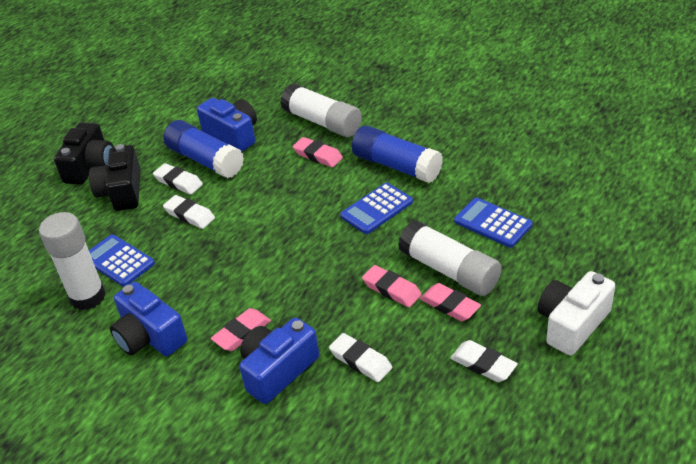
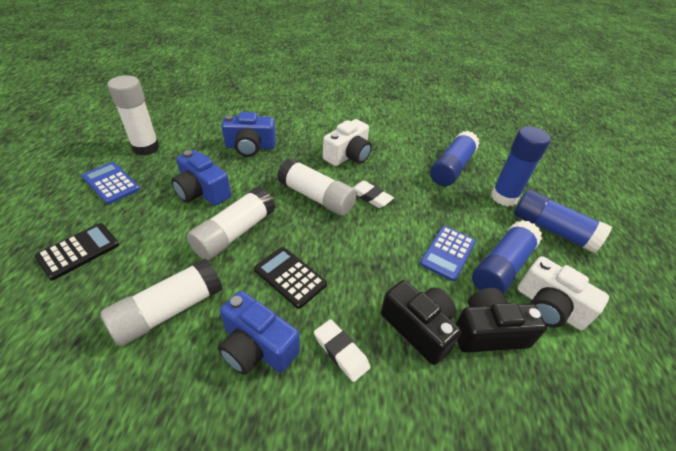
black calculator: none = 0 -> [35,223,119,280] [254,247,327,309] = 2
blue calculator: [89,234,155,287] [340,183,413,234] [454,197,533,248] = 3 -> [82,162,140,204] [420,226,476,281] = 2
blue glue stick: [164,120,244,178] [352,125,443,183] = 2 -> [430,131,480,186] [472,220,542,294] [491,126,551,206] [514,189,612,253] = 4
pink eraser: [211,308,271,351] [293,137,343,167] [362,265,422,308] [420,283,481,321] = 4 -> none = 0
white camera: [538,271,615,356] = 1 -> [323,119,372,166] [518,256,609,330] = 2
white eraser: [153,163,203,195] [163,195,215,229] [329,333,392,382] [450,340,518,382] = 4 -> [314,319,370,382] [353,181,394,208] = 2
white glue stick: [39,212,106,310] [280,83,362,137] [398,220,502,296] = 3 -> [100,258,222,347] [108,75,160,156] [187,187,275,260] [277,158,357,216] = 4

